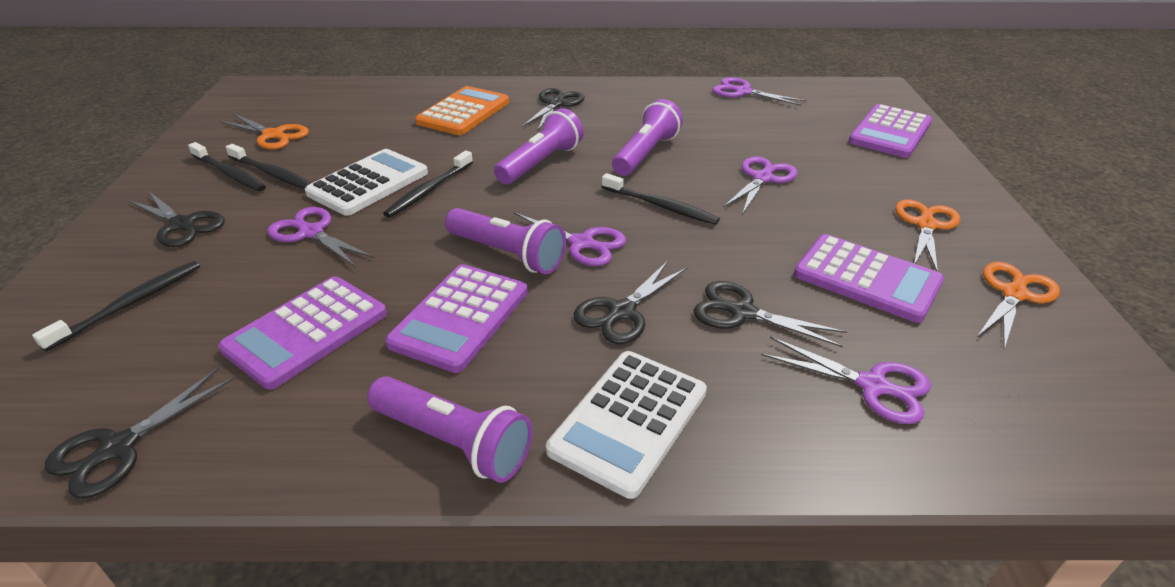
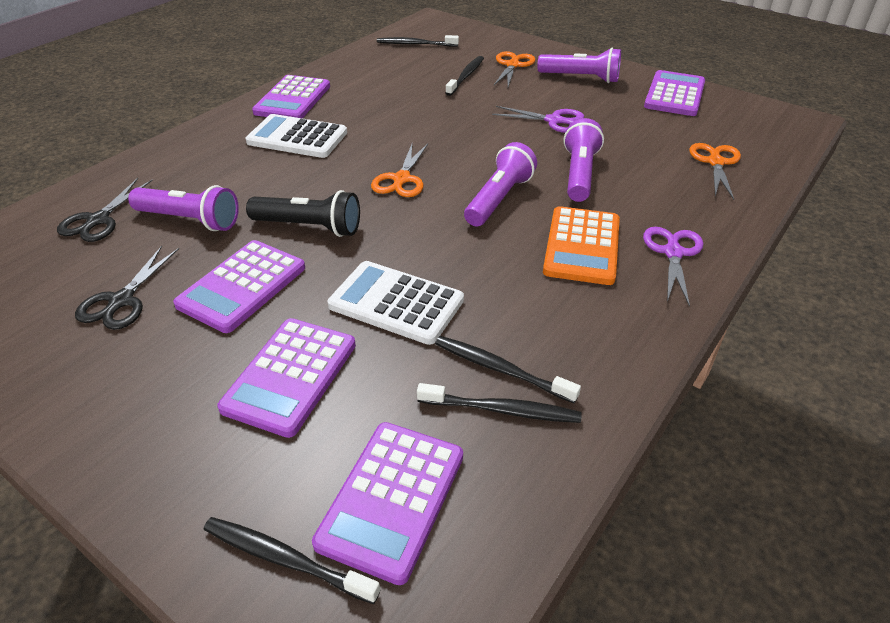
black flashlight: none = 0 -> [246,190,360,237] = 1
black scissors: [45,367,235,499] [129,192,225,247] [522,88,584,130] [574,261,688,344] [693,281,847,348] = 5 -> [57,178,153,242] [75,246,179,330] = 2
purple calculator: [218,276,387,389] [385,264,528,373] [794,234,944,323] [848,104,932,158] = 4 -> [173,240,305,333] [217,318,356,438] [252,75,330,119] [312,422,463,585] [644,70,705,116] = 5
purple scissors: [267,207,375,267] [514,212,626,266] [712,77,806,106] [723,156,797,215] [761,337,931,424] = 5 -> [492,106,584,133] [643,227,703,307] = 2

